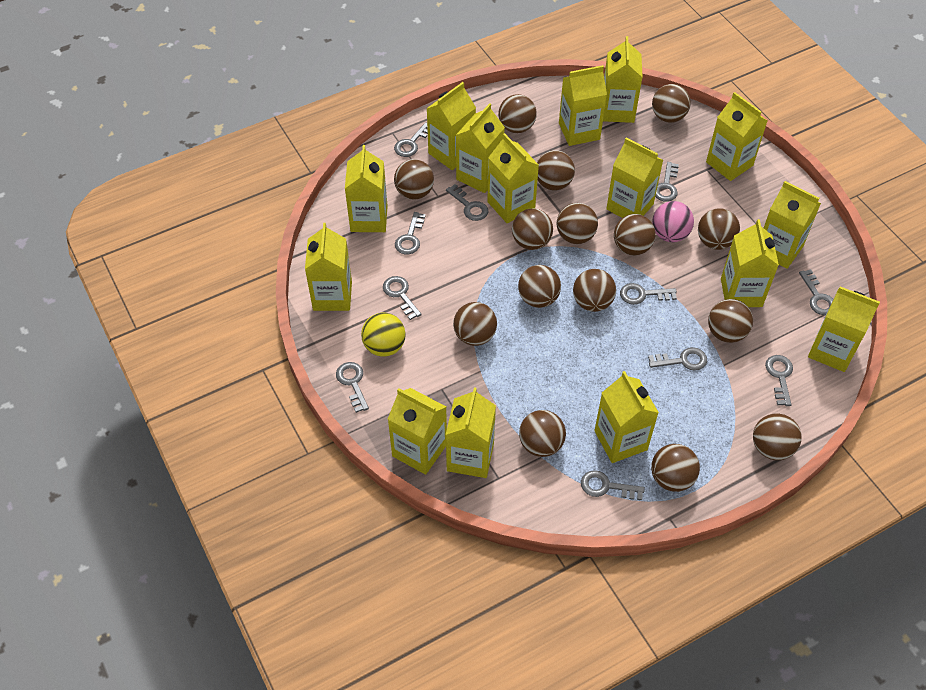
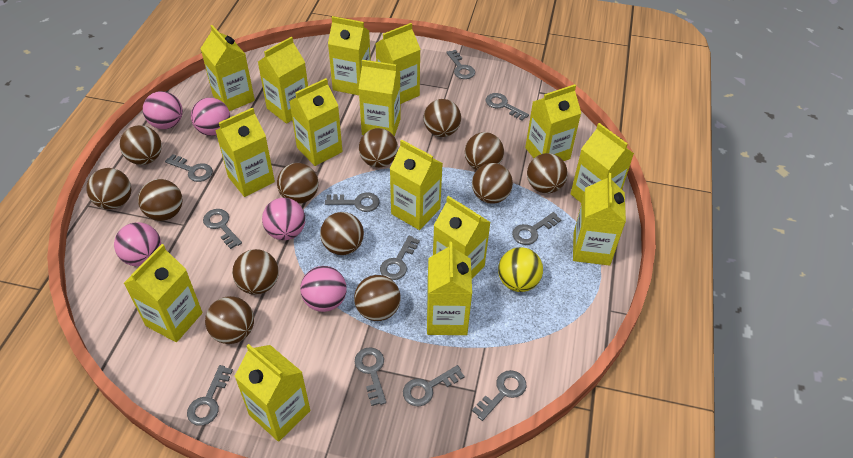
brown ball: [394,159,434,200] [453,302,497,346] [498,94,537,133] [512,208,553,250] [518,265,561,308] [519,410,566,457] [537,150,575,190] [557,203,598,244] [573,269,616,312] [614,214,656,256] [651,444,700,492] [652,84,691,123] [698,208,740,250] [708,299,753,343] [753,414,802,460] = 15 -> [86,168,131,209] [120,125,162,165] [138,179,183,221] [205,296,254,344] [232,249,279,295] [277,163,318,204] [320,212,364,255] [354,275,400,321] [359,128,398,168] [424,99,461,137] [465,132,504,170] [472,163,513,204] [527,153,568,194] = 13
pink ball: [652,201,694,242] = 1 -> [114,222,161,266] [143,91,183,129] [191,98,230,136] [262,198,305,240] [300,266,347,312] = 5

